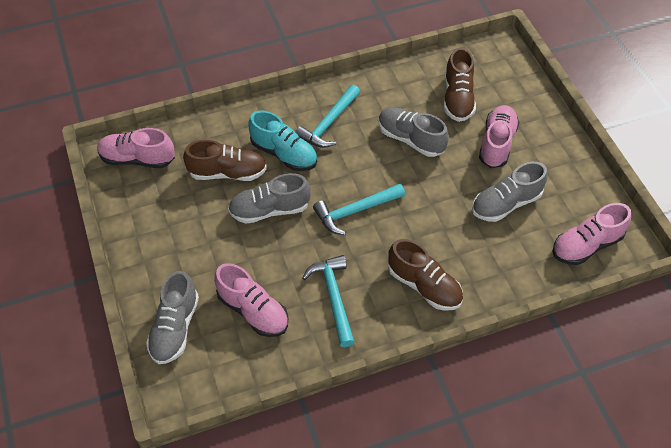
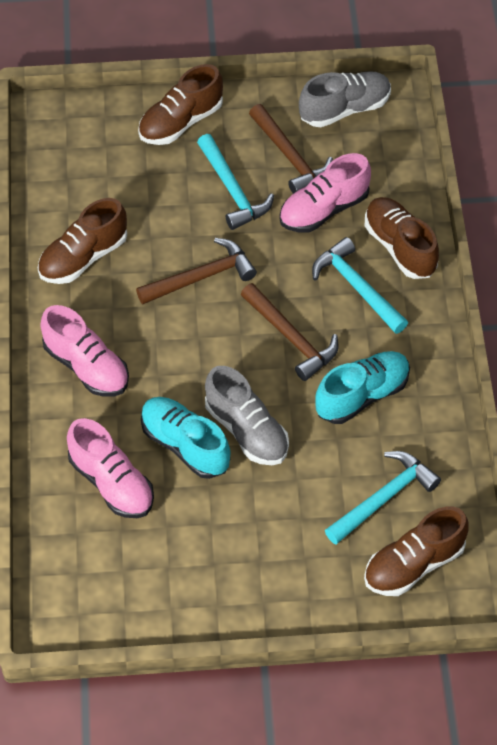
brown hammer: none = 0 -> [136,238,257,304] [241,283,339,381] [249,104,333,194] = 3
brown shoe: [183,140,267,181] [388,239,463,311] [444,48,476,122] = 3 -> [38,198,127,284] [138,64,223,145] [364,507,469,596] [365,197,439,279] = 4
grey shoe: [146,271,199,364] [228,173,311,224] [379,108,449,157] [472,162,547,222] = 4 -> [205,366,289,465] [299,71,391,127] = 2
pink shoe: [97,128,175,168] [214,263,288,337] [479,105,519,168] [553,203,631,265] = 4 -> [40,305,129,397] [67,418,154,518] [279,153,371,233] = 3
turquoise shoe: [248,111,317,171] = 1 -> [141,397,231,479] [315,351,410,424] = 2

